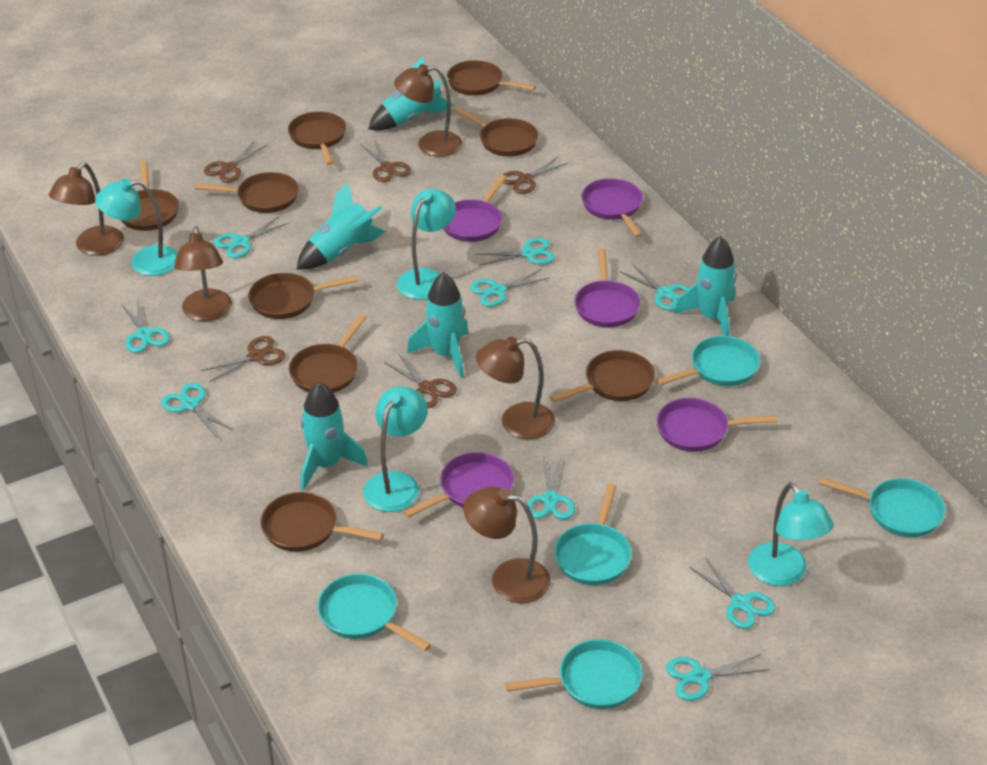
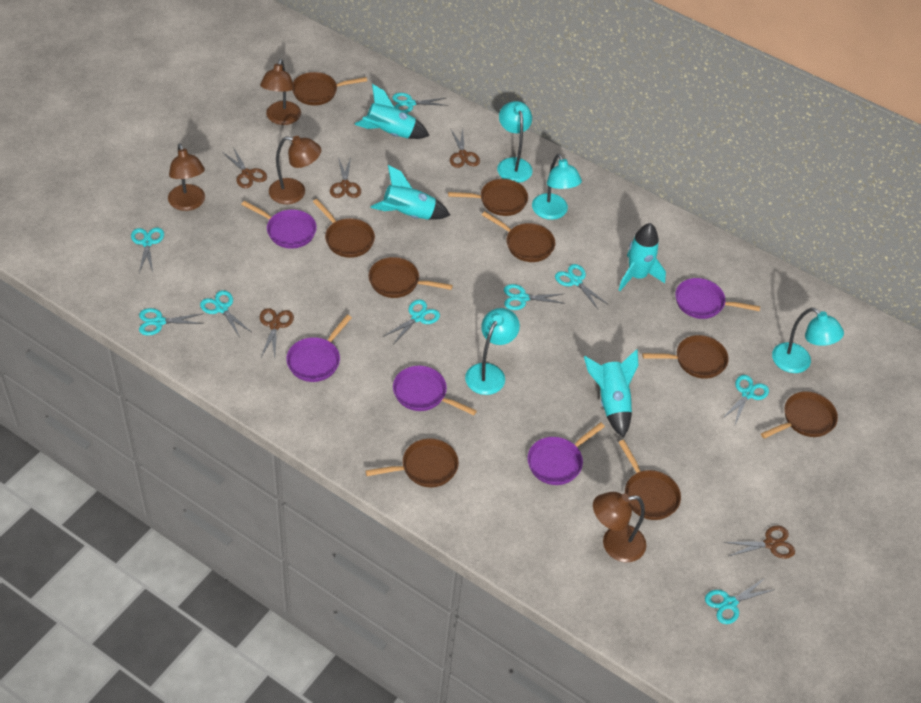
brown lamp: [49,162,124,256] [174,226,232,321] [394,64,462,157] [463,487,551,603] [476,336,555,439] = 5 -> [168,143,205,211] [260,59,301,125] [269,136,321,204] [593,492,646,562] = 4
turquoise pan: [317,574,431,651] [505,639,642,709] [554,484,632,585] [656,336,760,386] [819,477,946,537] = 5 -> none = 0
turquoise rocket: [296,182,386,270] [301,381,368,491] [368,56,454,130] [407,272,469,378] [674,236,736,336] = 5 -> [355,84,430,139] [371,165,450,220] [584,349,638,438] [619,223,666,291] = 4

